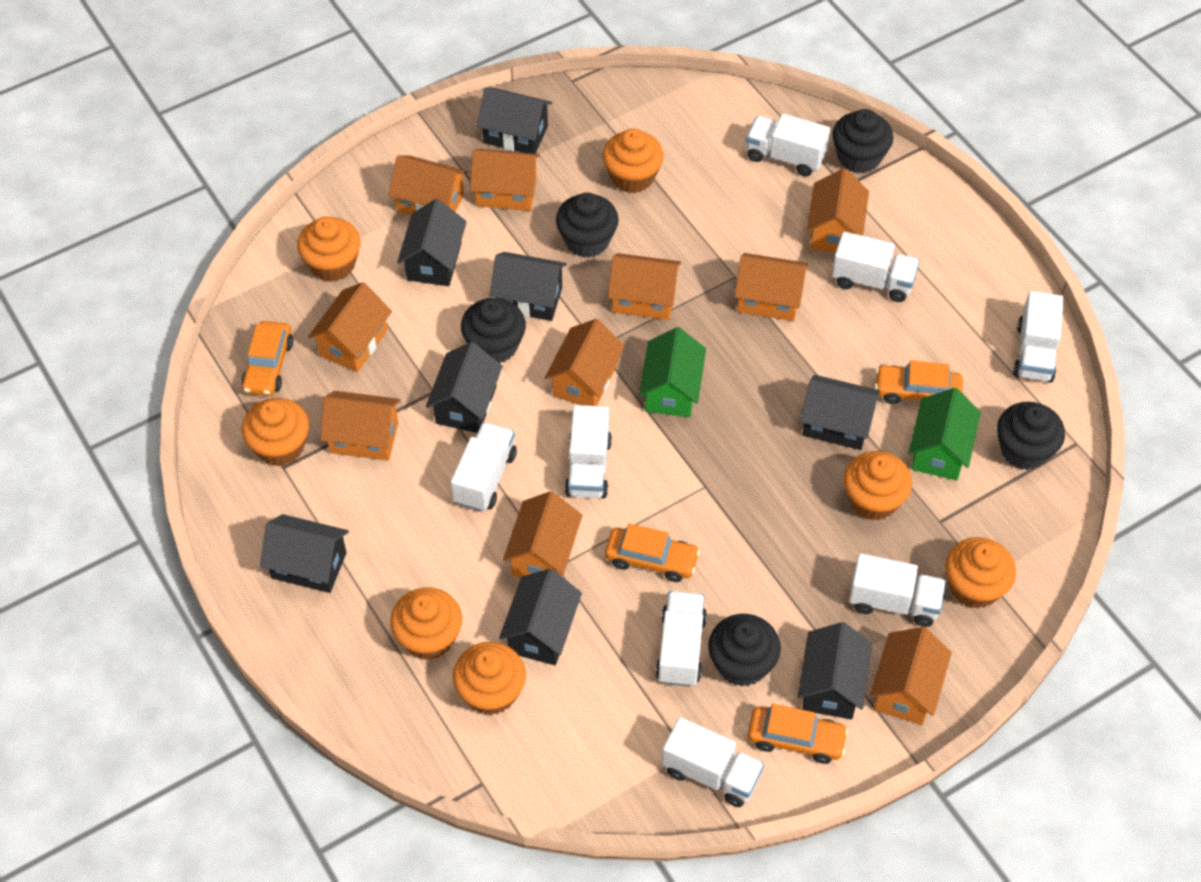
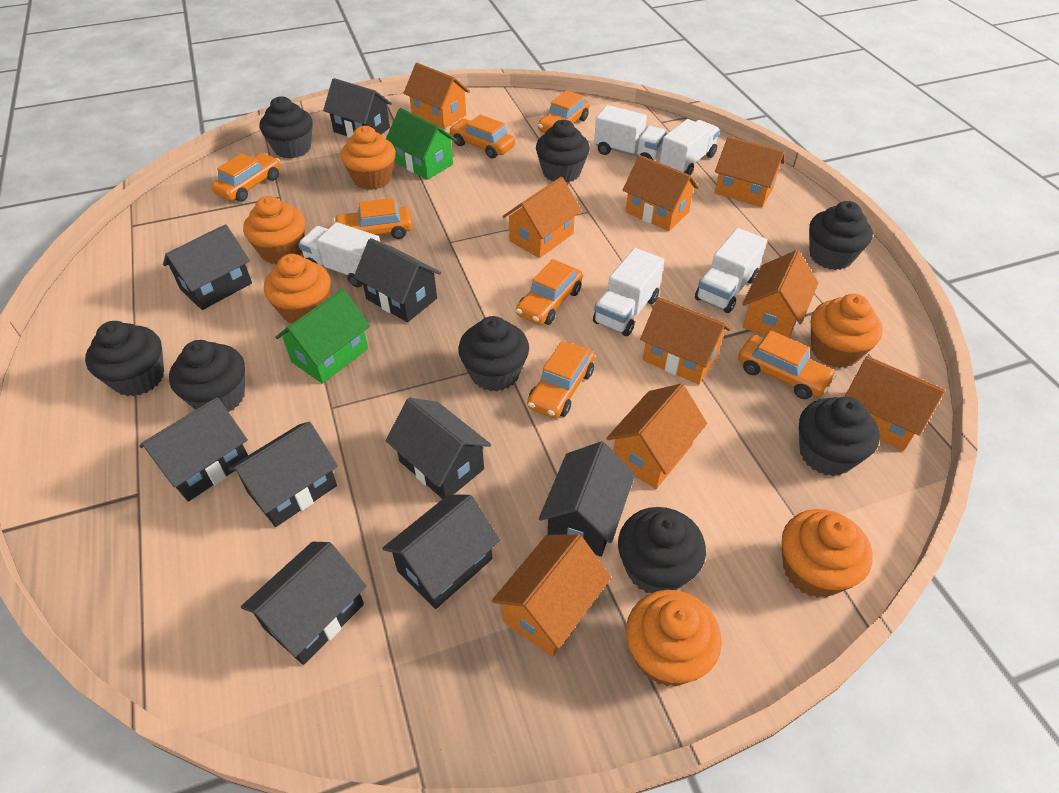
black cupcake: [461,298,526,363] [556,193,619,258] [708,614,781,687] [832,109,893,173] [997,402,1065,470] = 5 -> [85,321,164,396] [169,340,245,412] [260,96,313,158] [458,316,529,391] [536,120,590,183] [618,507,706,593] [799,397,880,476] [809,201,873,270] = 8
black house: [260,514,349,593] [397,199,467,286] [426,342,503,433] [477,87,552,154] [490,252,567,321] [499,569,582,665] [798,622,872,719] [800,375,880,450] = 8 -> [139,397,248,502] [163,224,252,310] [228,422,338,527] [241,542,367,665] [323,78,392,138] [354,238,441,322] [382,494,500,609] [386,398,491,499] [539,441,635,557] = 9
orange car: [242,321,293,396] [605,524,700,582] [748,704,848,764] [875,361,963,404] = 4 -> [212,153,280,202] [333,198,413,239] [449,115,515,159] [516,259,583,325] [527,341,595,418] [538,90,590,133] [738,330,836,399] = 7
orange cupcake: [242,398,309,466] [297,217,361,282] [390,588,462,660] [453,642,526,715] [602,129,664,193] [844,451,912,520] [945,537,1016,608] = 7 -> [243,196,305,265] [264,254,331,323] [341,126,396,190] [626,590,722,687] [782,509,873,598] [811,294,883,368] = 6
orange house: [308,282,392,372] [321,391,401,461] [389,156,468,215] [470,149,540,211] [503,491,582,577] [545,319,624,406] [608,253,681,320] [734,253,808,321] [806,168,869,253] [870,627,952,725] = 10 -> [404,63,470,129] [492,534,611,657] [502,177,582,258] [606,384,707,489] [623,155,699,231] [640,297,731,384] [715,136,785,207] [742,250,818,338] [845,356,945,451] = 9
white truck: [451,422,517,512] [565,405,612,498] [656,591,707,687] [662,717,764,807] [746,114,830,176] [832,231,920,302] [849,553,946,627] [1013,291,1064,383] = 8 -> [298,222,380,287] [593,248,664,336] [594,105,667,160] [660,119,720,175] [695,228,767,313] = 5

